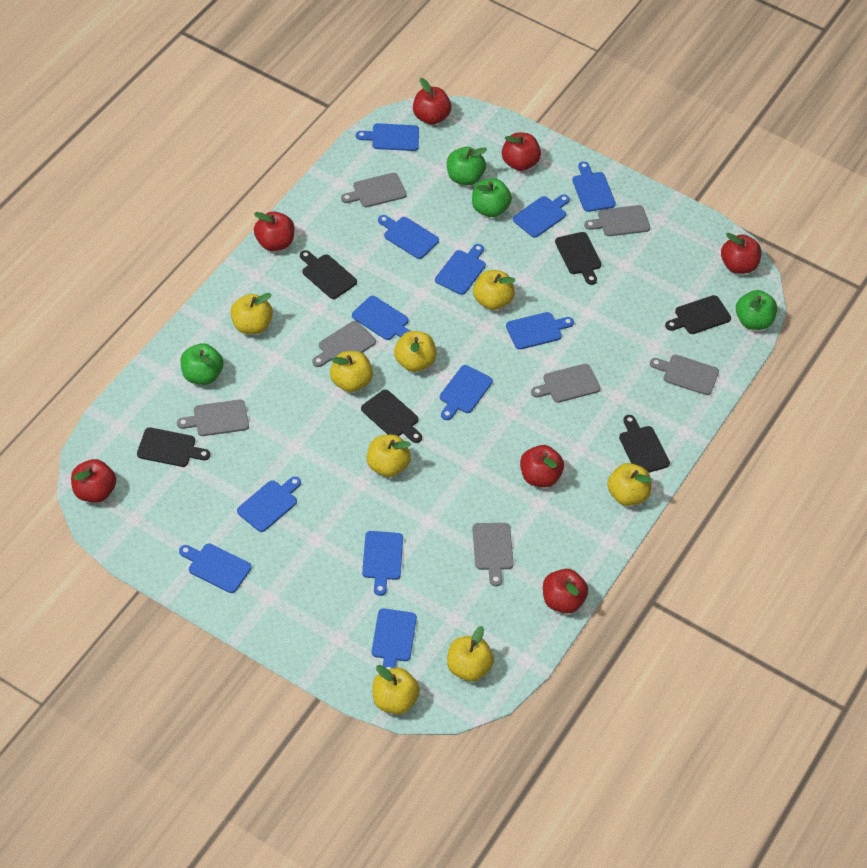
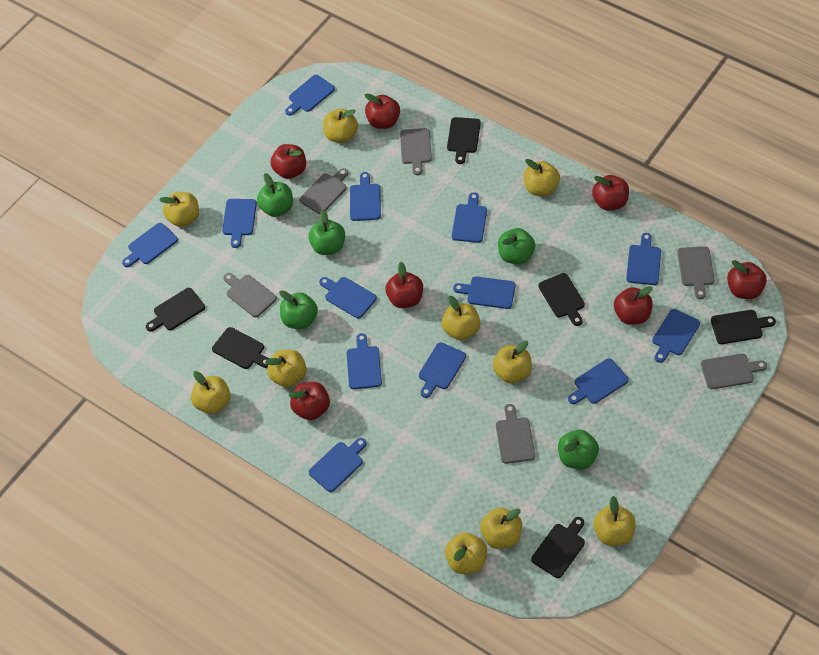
blue cutting board: [179,543,251,593] [237,477,301,532] [352,296,410,340] [356,123,419,151] [362,531,403,596] [372,608,417,669] [378,215,439,259] [435,244,486,295] [440,365,493,420] [506,312,574,350] [513,194,570,238] [572,161,616,212] = 12 -> [122,223,178,267] [222,199,257,248] [285,75,335,116] [309,438,367,492] [319,277,377,318] [347,333,382,389] [350,172,381,221] [419,342,466,398] [452,192,487,243] [453,276,516,309] [568,358,629,404] [626,233,661,285] [652,309,700,363] = 13
green apple: [180,343,224,385] [447,147,487,185] [472,178,512,217] [736,290,777,330] = 4 -> [257,173,293,217] [279,290,318,329] [308,210,345,255] [498,228,535,264] [558,430,599,470] = 5
grey cutting board: [177,400,249,436] [312,321,376,367] [341,173,407,207] [473,523,514,586] [531,364,600,403] [584,205,650,236] [650,354,719,395] = 7 -> [223,273,277,317] [299,168,348,214] [400,128,432,175] [496,404,535,464] [677,246,715,299] [701,354,767,389] = 6
yellow apple: [230,293,273,334] [330,351,373,392] [367,435,411,477] [372,665,420,714] [394,331,437,372] [447,626,494,682] [473,270,515,310] [607,463,652,506] = 8 -> [159,192,199,227] [191,371,231,414] [265,350,306,388] [323,109,358,143] [442,296,480,340] [445,532,487,574] [480,508,522,549] [493,341,532,383] [523,159,560,196] [593,496,636,546] = 10

